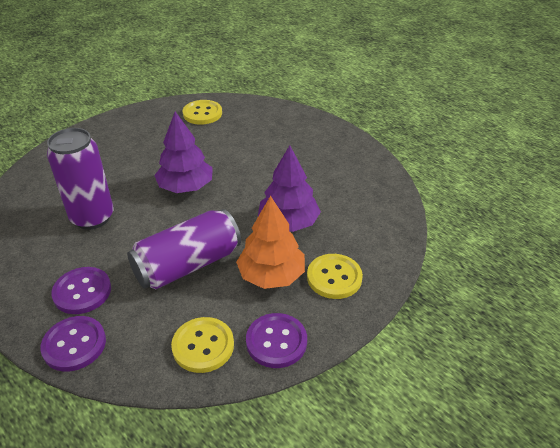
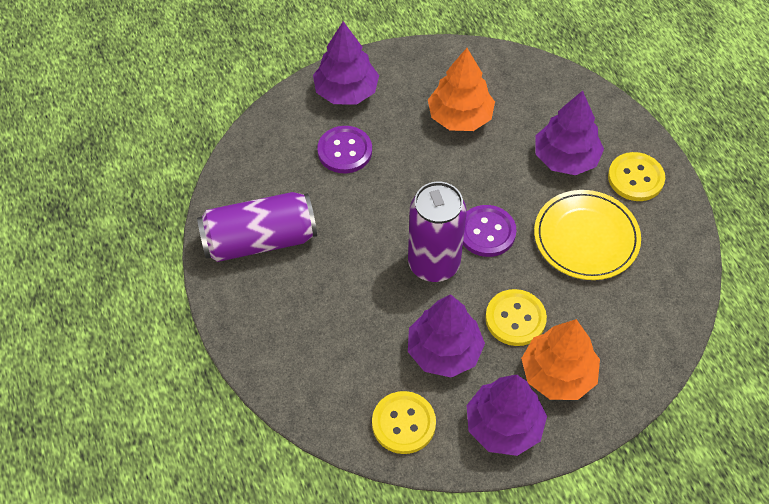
orange tree: [236,196,305,289] = 1 -> [428,48,495,131] [521,319,600,400] = 2
purple button: [40,316,106,372] [51,267,111,314] [246,313,307,368] = 3 -> [317,126,372,173] [463,205,516,257] = 2
purple tree: [154,112,213,193] [258,145,321,232] = 2 -> [313,21,379,104] [408,294,485,377] [466,375,547,456] [536,91,604,175] = 4
yellow plate: none = 0 -> [534,190,641,280] = 1

